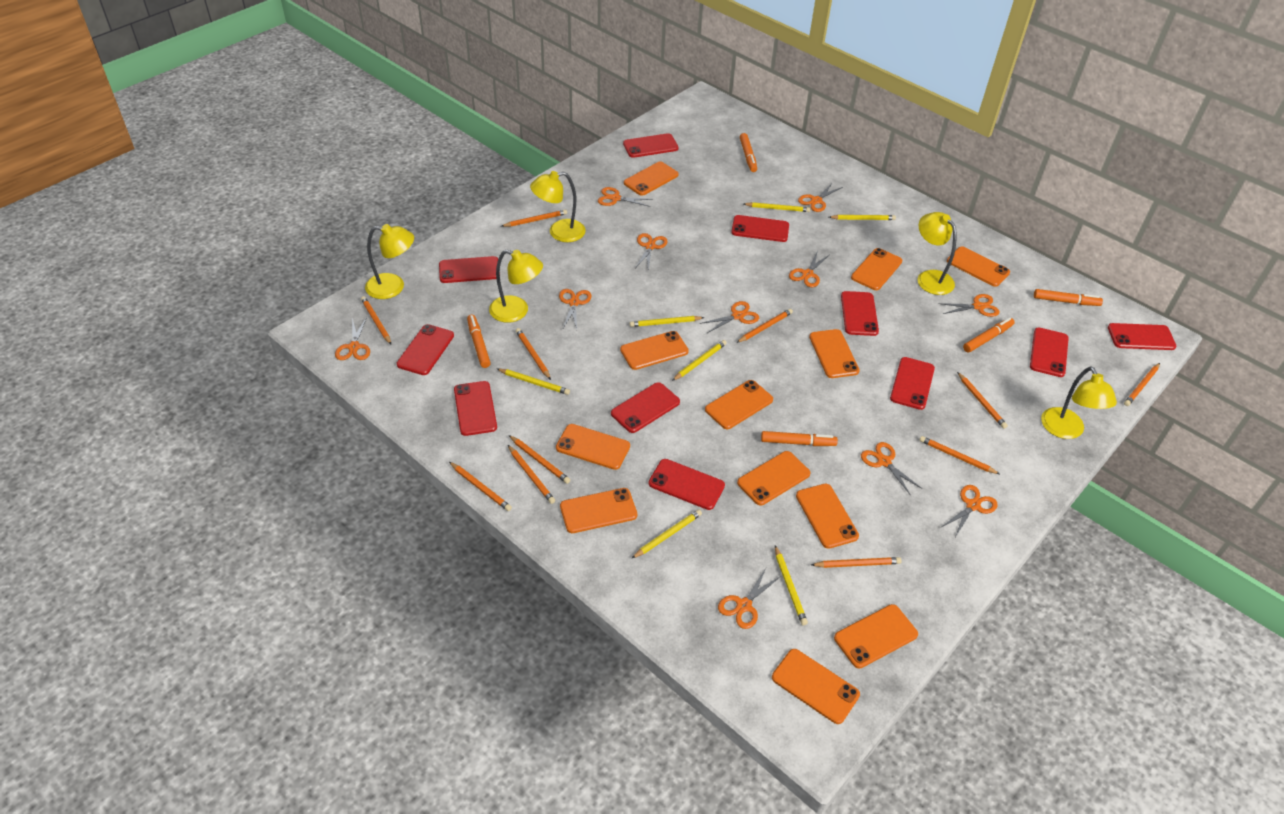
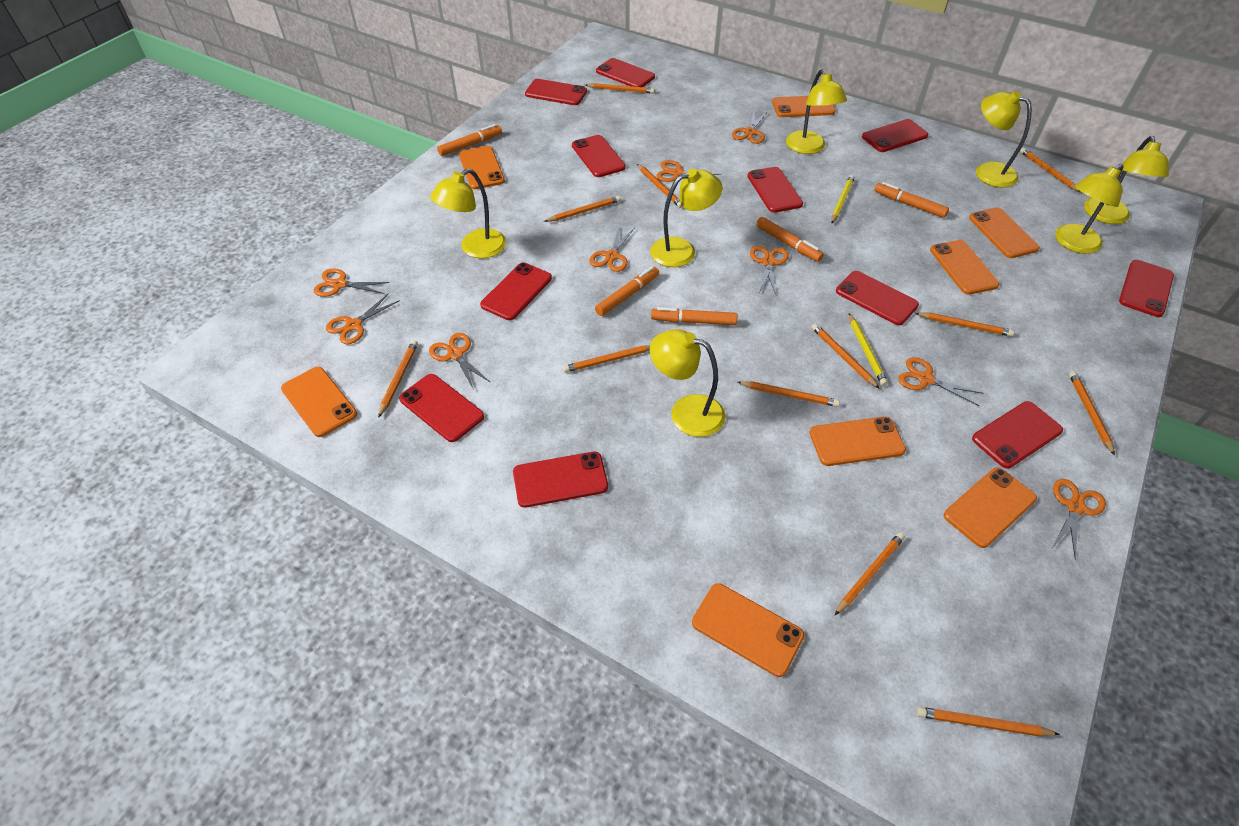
orange pencil: [361,296,391,344] [449,462,512,511] [502,209,567,227] [508,445,555,504] [509,435,570,484] [516,328,551,380] [736,309,793,343] [811,557,902,568] [919,436,1000,474] [957,372,1008,429] [1124,363,1160,406] = 11 -> [378,340,418,418] [544,196,621,222] [563,345,650,373] [585,83,655,93] [637,164,683,208] [737,381,840,407] [811,323,880,389] [835,532,905,615] [915,313,1014,336] [917,707,1060,736] [1020,148,1081,192] [1069,371,1115,456] = 12
orange phone: [556,424,630,470] [560,488,637,533] [620,331,689,370] [624,161,679,196] [705,380,773,429] [737,451,810,506] [772,649,860,724] [796,484,859,549] [809,329,860,378] [834,604,918,668] [851,248,903,290] [947,246,1010,287] = 12 -> [281,367,357,437] [459,146,505,189] [692,583,804,677] [772,96,836,117] [809,416,906,466] [930,240,1000,295] [944,467,1037,548] [969,207,1040,258] = 8
orange scissors: [335,317,370,360] [559,289,591,330] [598,187,653,207] [636,233,668,271] [700,301,759,333] [718,568,781,629] [789,251,829,287] [798,182,843,212] [861,442,922,496] [939,294,1000,317] [942,485,998,537] = 11 -> [314,268,390,297] [326,293,400,344] [429,333,490,390] [589,225,634,272] [657,160,721,182] [732,111,768,144] [750,246,788,294] [898,357,984,406] [1052,479,1106,560] = 9
yellow lamp: [365,224,414,299] [489,250,543,323] [530,171,586,242] [918,212,956,295] [1041,366,1117,439] = 5 -> [430,168,506,258] [650,169,723,267] [650,329,725,437] [786,69,847,154] [976,91,1032,188] [1055,164,1123,254] [1084,136,1169,224] = 7
yellow pencil: [497,369,570,395] [630,316,705,327] [631,510,702,559] [672,340,727,381] [744,202,810,212] [775,546,808,625] [829,215,896,220] = 7 -> [831,175,855,223] [849,313,888,386] = 2

